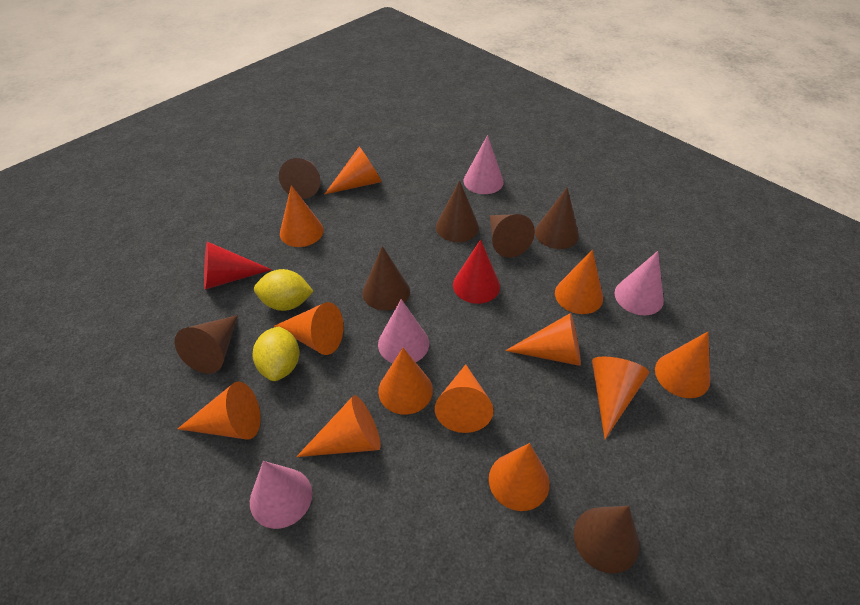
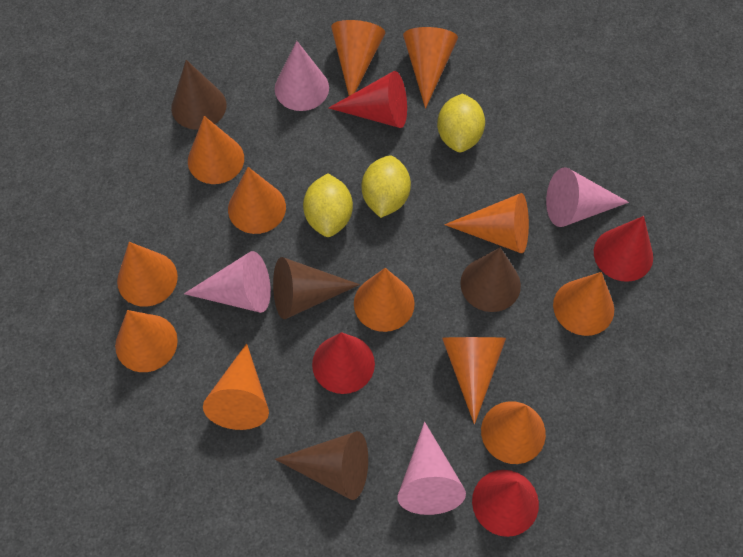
brown cone: [175,315,238,373] [279,158,320,199] [362,246,410,310] [436,181,479,242] [490,214,535,258] [535,187,579,249] [574,506,640,574] = 7 -> [171,60,227,130] [273,257,360,319] [275,431,368,500] [460,247,521,312] = 4
red cone: [204,242,272,290] [453,239,500,304] = 2 -> [312,332,375,394] [329,71,407,128] [472,470,539,537] [594,216,653,282] = 4
yellow lemon: [253,326,300,381] [254,269,314,311] = 2 -> [303,173,353,237] [362,155,411,218] [437,93,485,152] = 3

